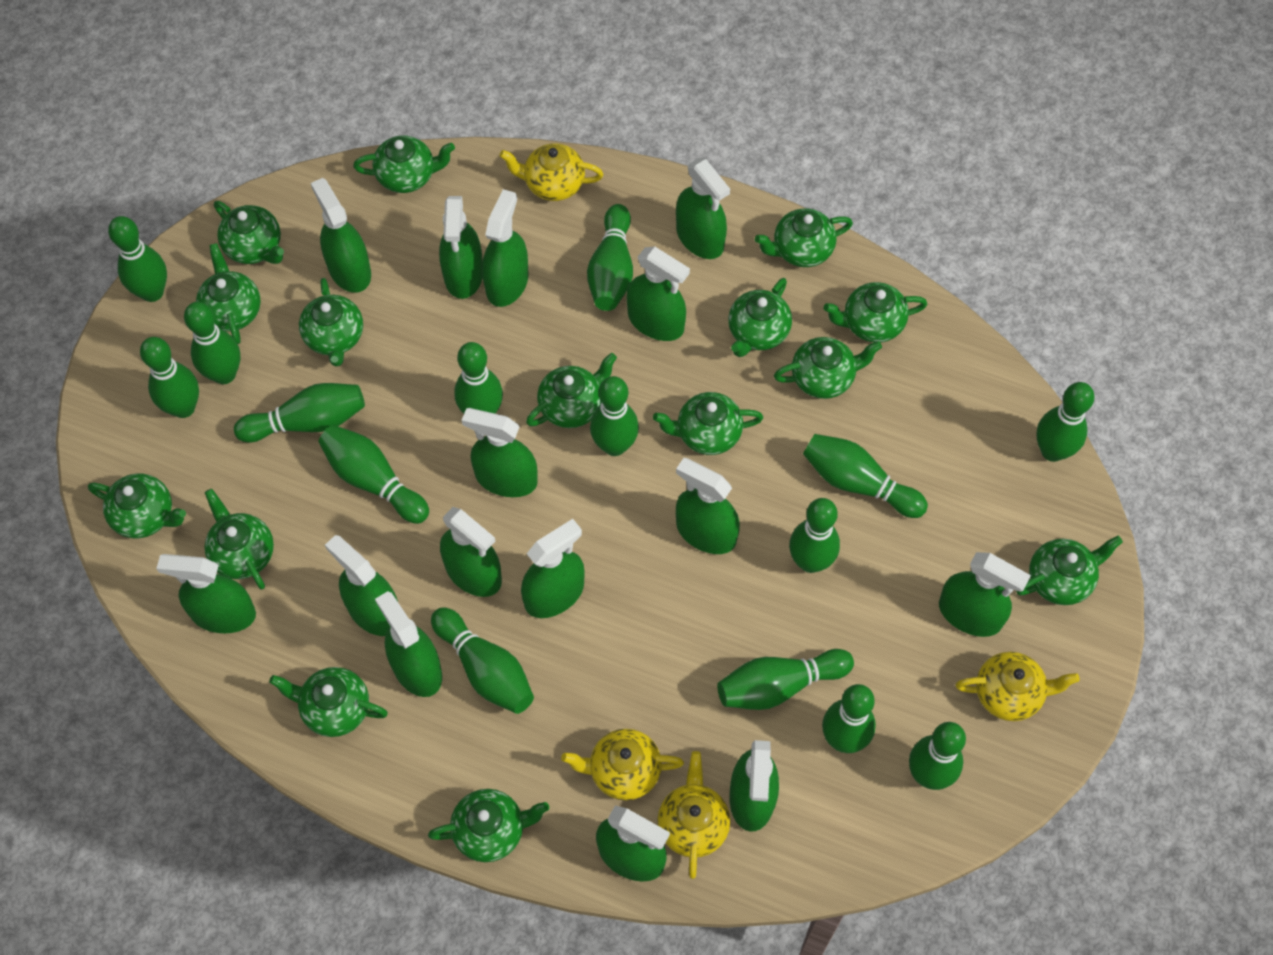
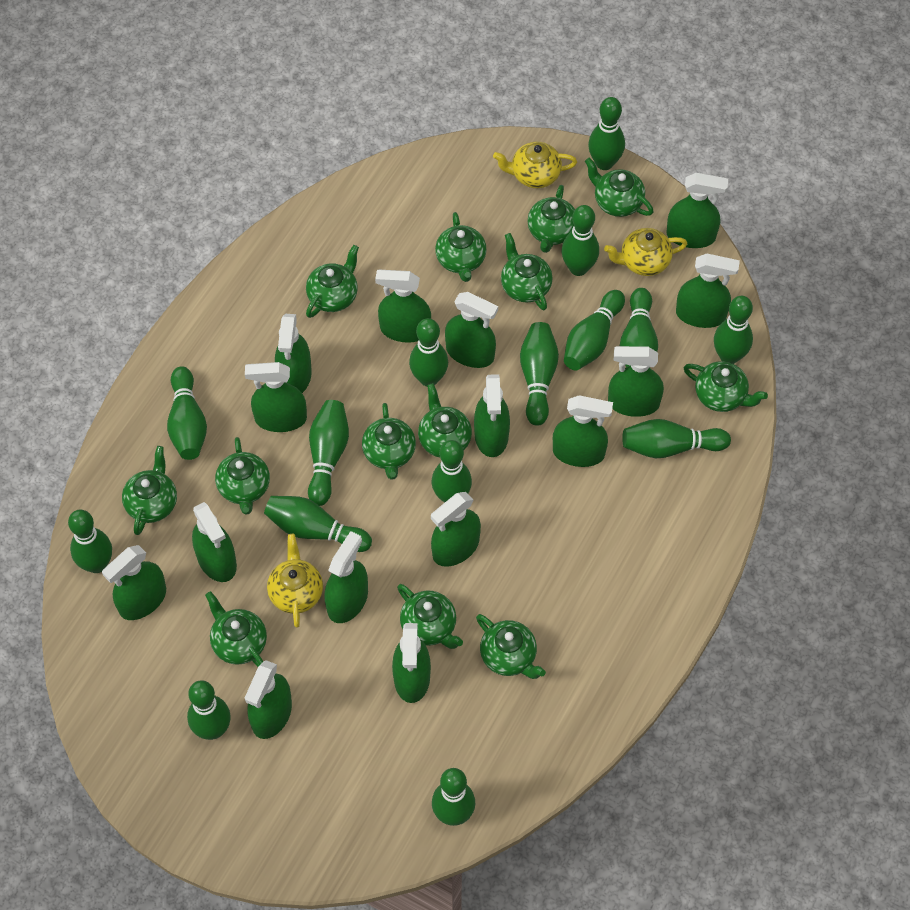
green teapot: [88,473,186,538] [196,243,261,344] [204,489,274,590] [214,201,284,264] [269,667,388,737] [299,278,363,367] [353,136,455,193] [428,789,549,862] [526,353,617,428] [653,392,763,455] [728,278,792,357] [755,208,853,267] [774,337,882,399] [824,282,927,342] [1016,536,1123,605] = 15 -> [122,446,177,535] [205,591,267,667] [215,437,270,515] [306,245,359,318] [362,403,416,480] [397,584,463,649] [418,383,472,457] [435,212,486,282] [476,614,546,679] [501,233,553,310] [527,185,575,253] [585,158,654,217] [683,361,768,412] = 13
yellow teapot: [499,143,603,201] [561,729,684,800] [657,751,730,879] [955,652,1080,721] = 4 -> [267,534,323,628] [493,142,577,188] [604,228,687,276] = 3

